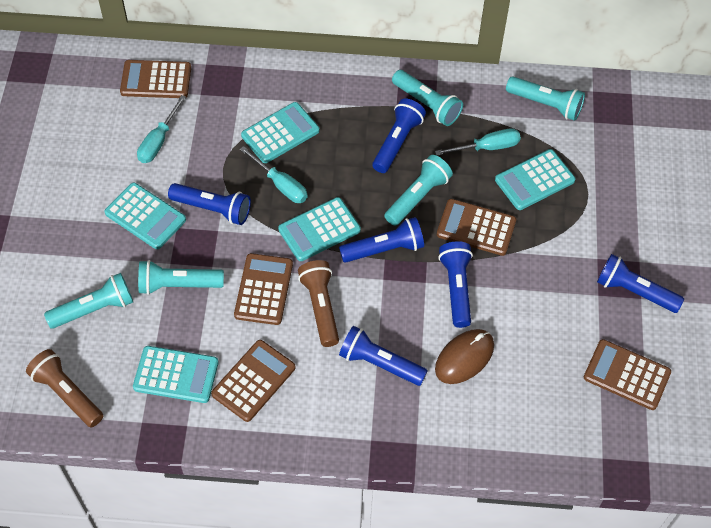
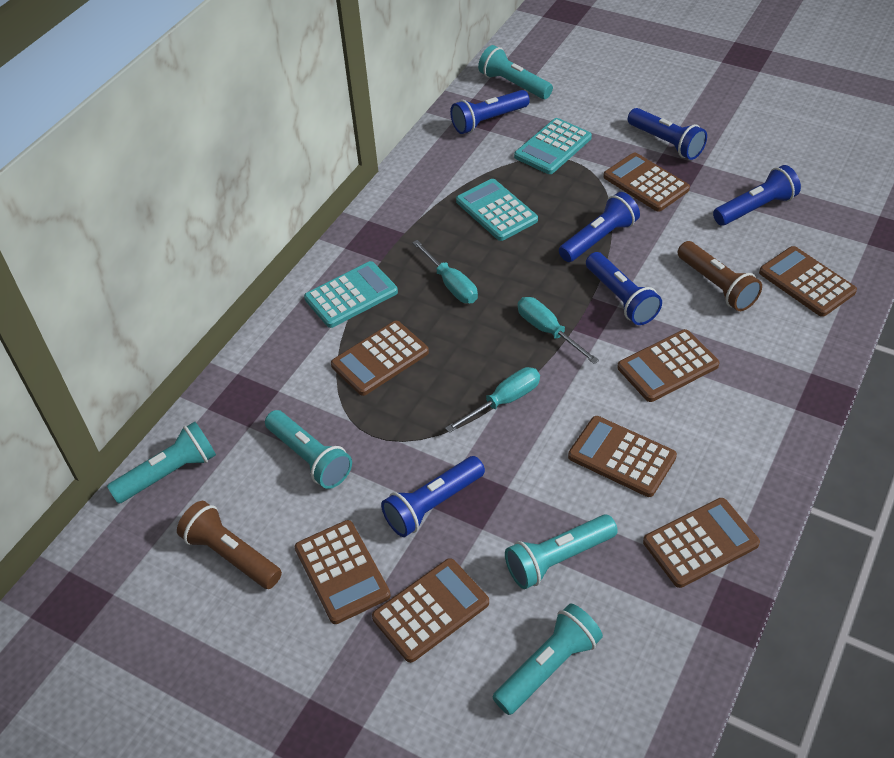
brown calculator: [120,60,191,98] [211,340,295,422] [234,253,293,325] [437,199,516,256] [584,339,671,410] = 5 -> [295,520,391,624] [331,321,429,396] [372,558,489,663] [568,416,677,497] [603,153,690,212] [617,329,719,402] [643,498,760,588] [759,246,857,317] = 8
brown mouse: [435,329,494,384] = 1 -> none = 0
turquoise calculator: [104,183,186,249] [133,346,219,403] [241,102,320,163] [278,197,361,261] [495,149,575,210] = 5 -> [304,261,398,328] [456,179,538,241] [514,118,592,174] = 3

